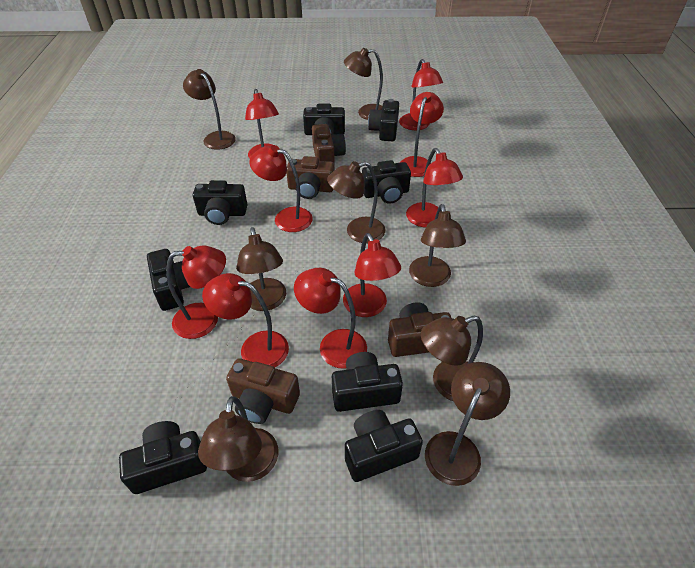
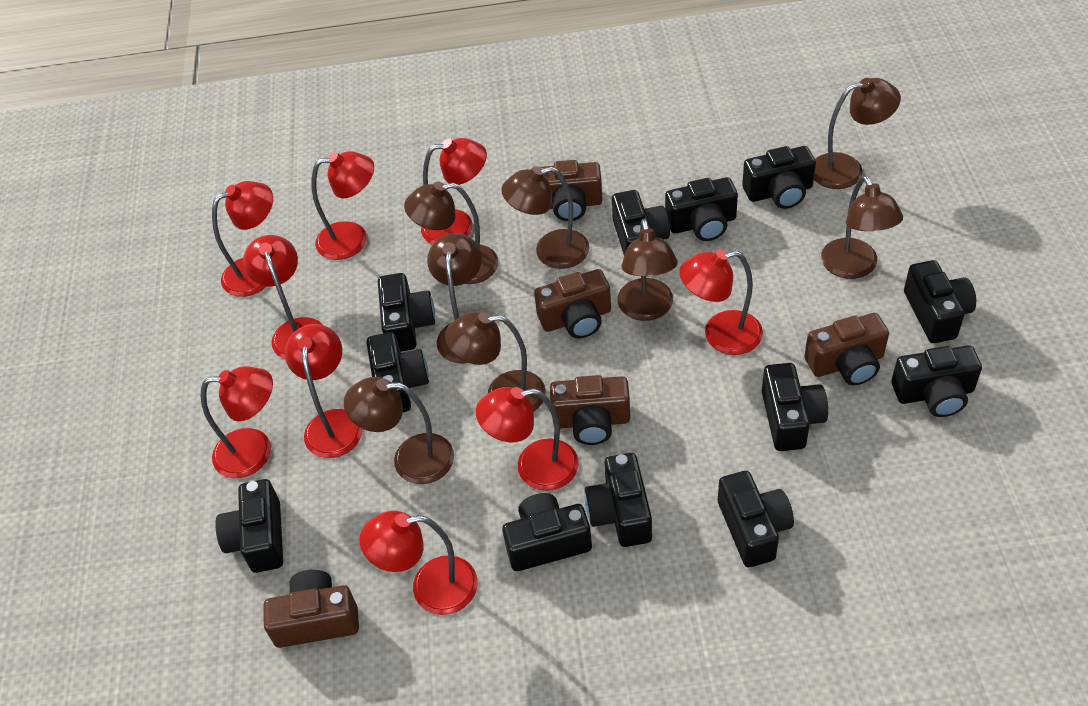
black camera: [119,421,207,494] [147,249,190,311] [193,180,247,225] [303,104,345,135] [332,352,403,412] [345,410,423,482] [362,160,411,204] [368,99,399,141] = 8 -> [215,479,283,573] [366,332,429,412] [378,273,435,352] [502,493,592,571] [585,453,652,547] [612,190,670,255] [665,177,738,241] [718,471,794,567] [742,146,816,209] [762,363,828,451] [891,345,982,417] [904,260,976,343] = 12
brown camera: [226,358,300,424] [287,156,335,199] [312,124,346,164] [388,302,451,357] = 4 -> [264,570,359,648] [534,269,611,338] [540,160,603,221] [550,375,630,445] [804,313,889,385] = 5

